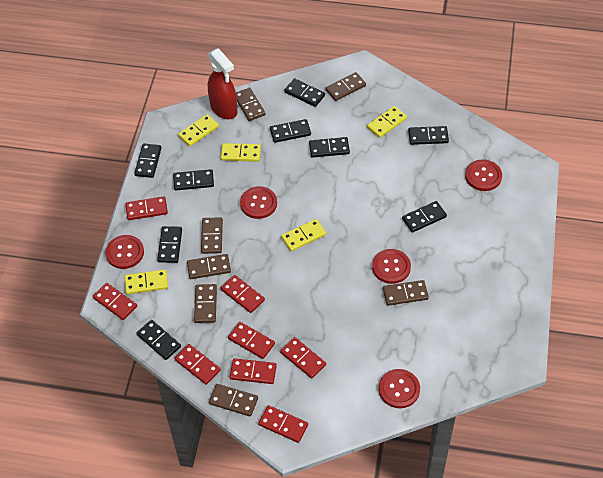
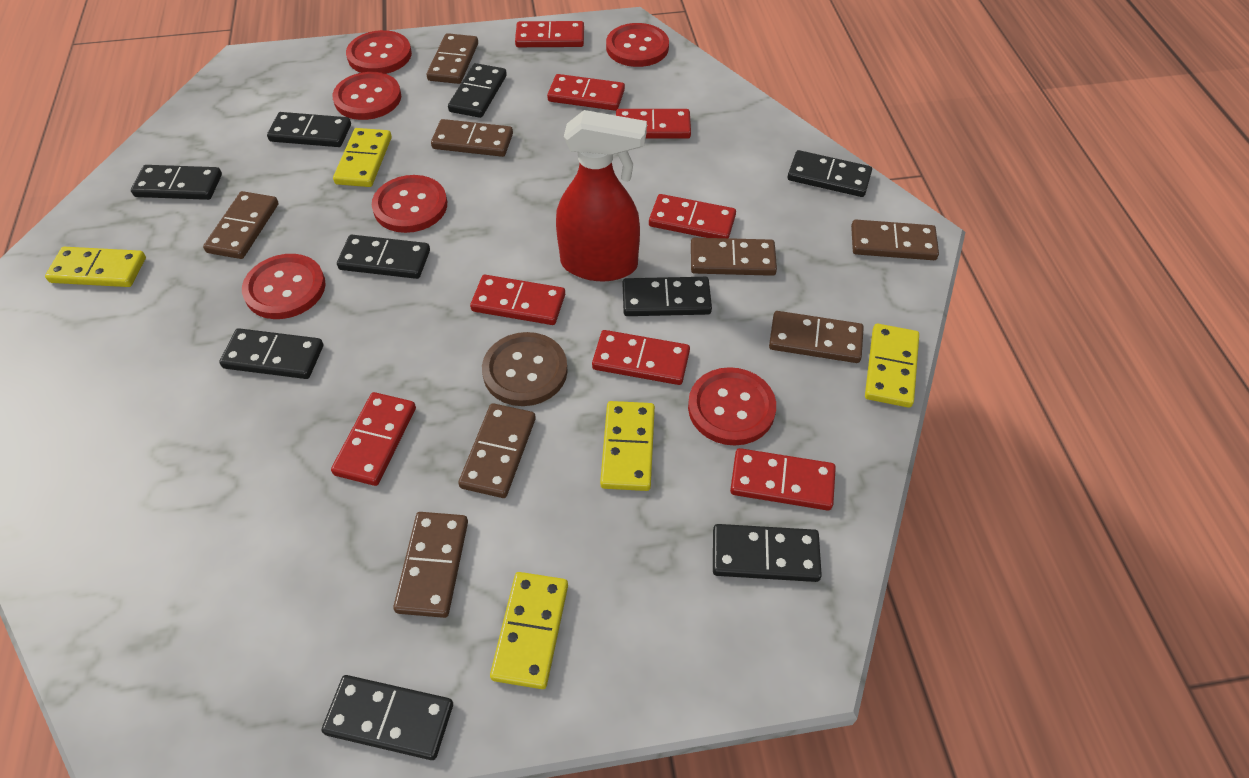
brown button: none = 0 -> [482,332,568,406] = 1
brown domino: [187,254,231,279] [194,284,217,323] [201,217,223,254] [209,384,258,416] [236,88,266,121] [325,72,366,101] [383,280,429,306] = 7 -> [203,191,279,259] [393,512,468,618] [427,33,478,84] [431,119,513,157] [458,403,536,498] [691,238,777,276] [769,311,864,363] [851,220,939,260] = 8
red button: [105,235,144,269] [240,186,277,219] [372,249,411,284] [379,369,420,408] [465,159,502,191] = 5 -> [242,254,326,319] [332,72,401,120] [346,30,412,74] [372,175,447,233] [606,23,669,67] [688,367,776,446] = 6

